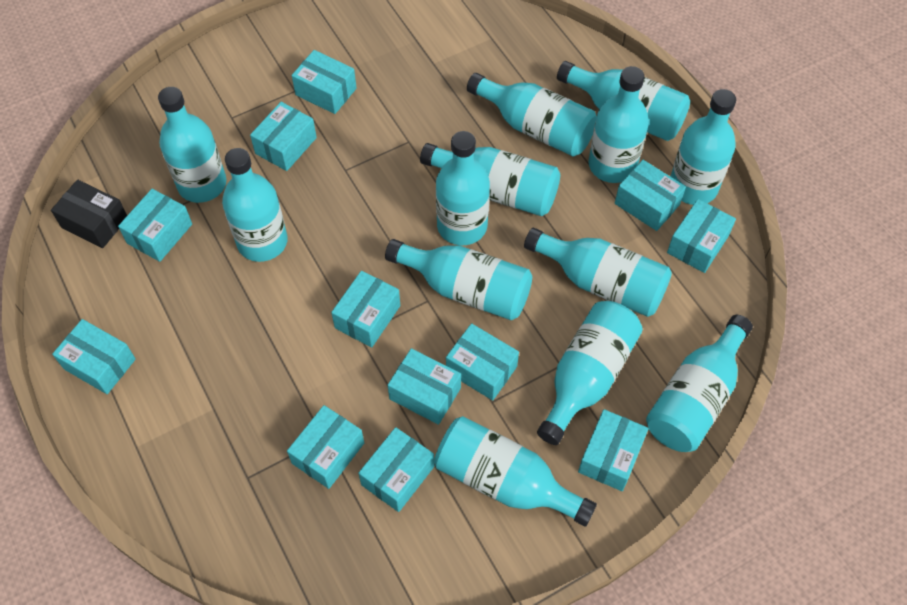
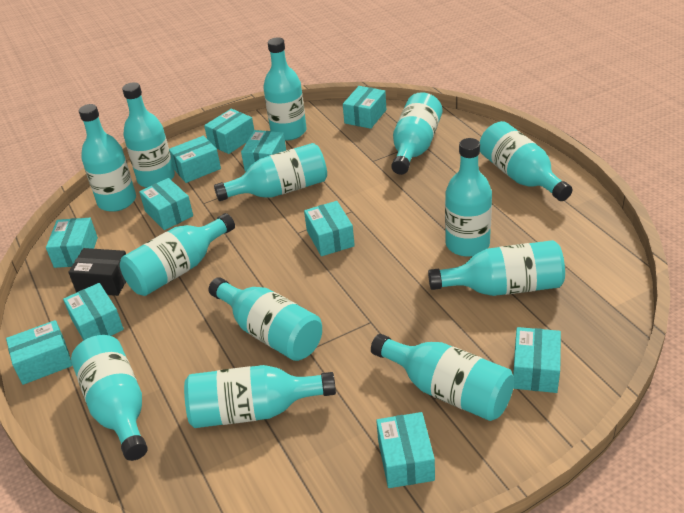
turquoise box: [52,319,136,394] [118,189,192,262] [250,102,317,171] [287,405,364,489] [292,50,357,114] [331,271,400,347] [358,427,435,512] [388,348,461,425] [446,323,519,400] [578,409,648,491] [615,160,686,231] [667,199,736,273] = 12 -> [6,320,72,385] [46,218,98,268] [63,283,124,341] [139,178,193,230] [169,136,221,183] [204,109,254,154] [241,130,286,172] [304,201,355,256] [343,86,386,129] [376,412,435,488] [513,327,561,393] = 11

